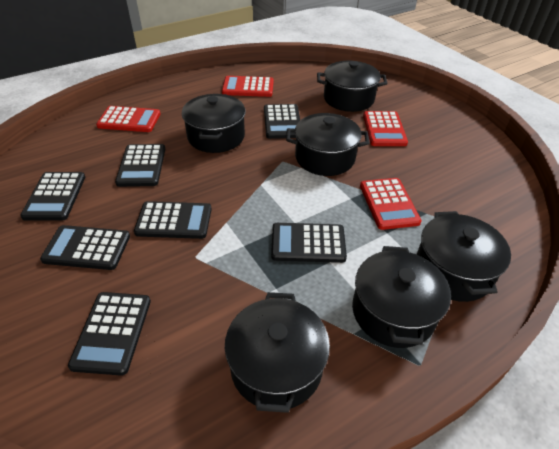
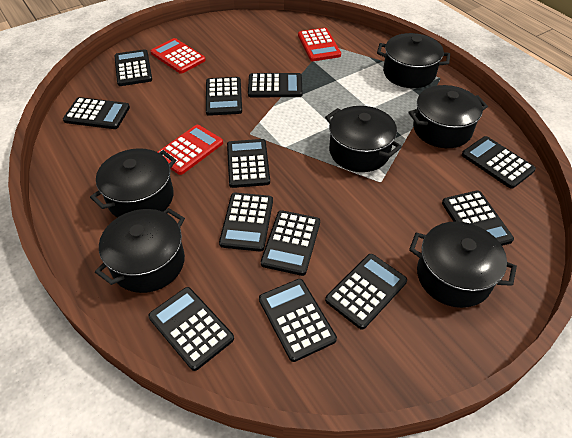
black calculator: [20,172,85,220] [40,225,130,270] [68,292,151,376] [115,144,165,187] [134,201,212,239] [264,104,300,139] [271,223,347,263] = 7 -> [63,97,130,129] [114,49,152,86] [148,287,234,371] [206,77,242,116] [219,193,273,252] [227,139,270,188] [248,73,302,97] [259,279,337,362] [261,210,320,276] [325,254,407,330] [442,190,514,246] [462,136,536,189] = 12
red calculator: [96,106,160,132] [222,76,274,97] [360,178,422,230] [363,111,408,146] = 4 -> [151,38,206,74] [158,125,223,175] [298,28,341,61] = 3

